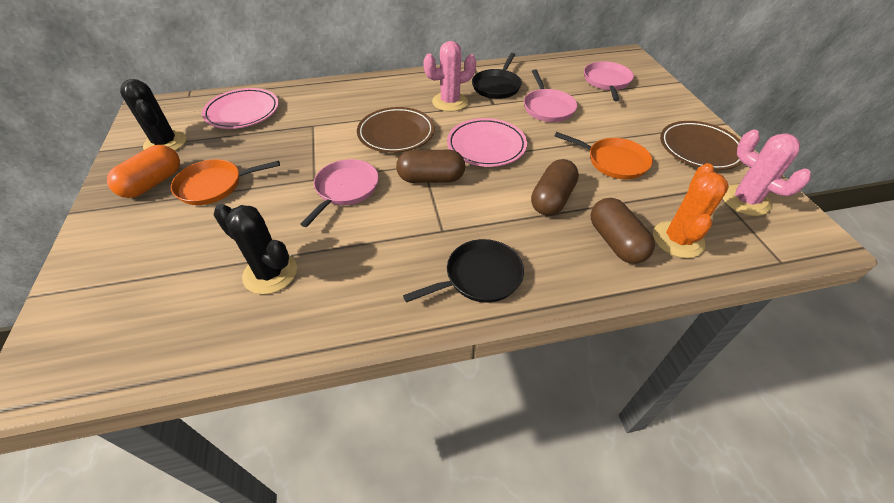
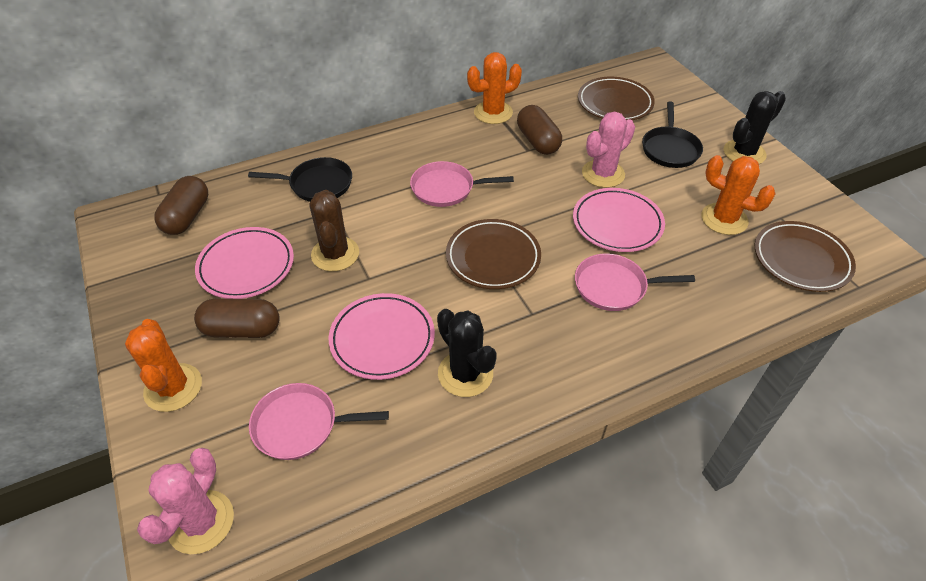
brown cactus: none = 0 -> [310,190,359,271] = 1
brown plate: [357,107,435,153] [660,121,742,170] = 2 -> [446,219,541,289] [578,77,655,121] [755,221,856,292] = 3
orange cactus: [653,163,729,258] = 1 -> [125,319,202,412] [467,52,522,124] [701,155,775,235] = 3
orange capsule: [107,145,180,198] = 1 -> none = 0
orange pan: [171,159,280,205] [555,132,653,179] = 2 -> none = 0
pink plate: [202,88,279,129] [447,118,527,167] = 2 -> [195,227,294,299] [329,293,435,380] [573,188,665,252] = 3

